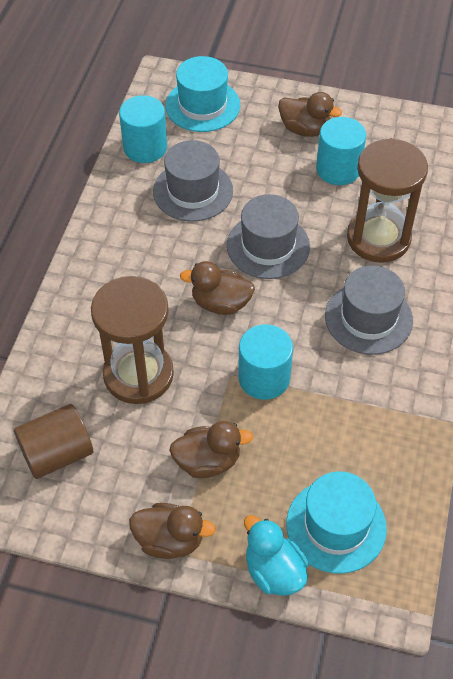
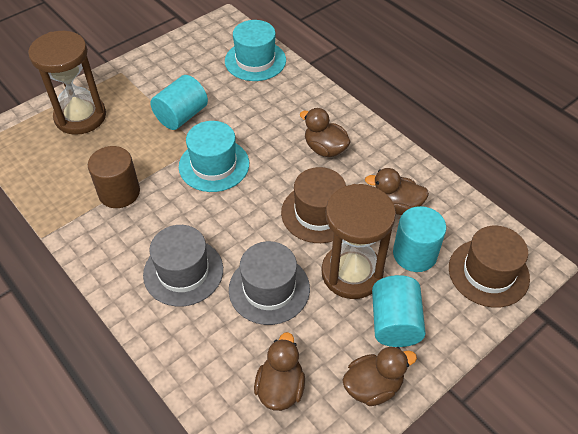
brown hat: none = 0 -> [281,167,346,243] [449,226,530,308] = 2
grey hat: [153,140,233,222] [227,194,310,279] [325,266,413,355] = 3 -> [143,225,223,307] [229,241,310,325] = 2
turquoise duck: [244,515,309,596] = 1 -> none = 0

